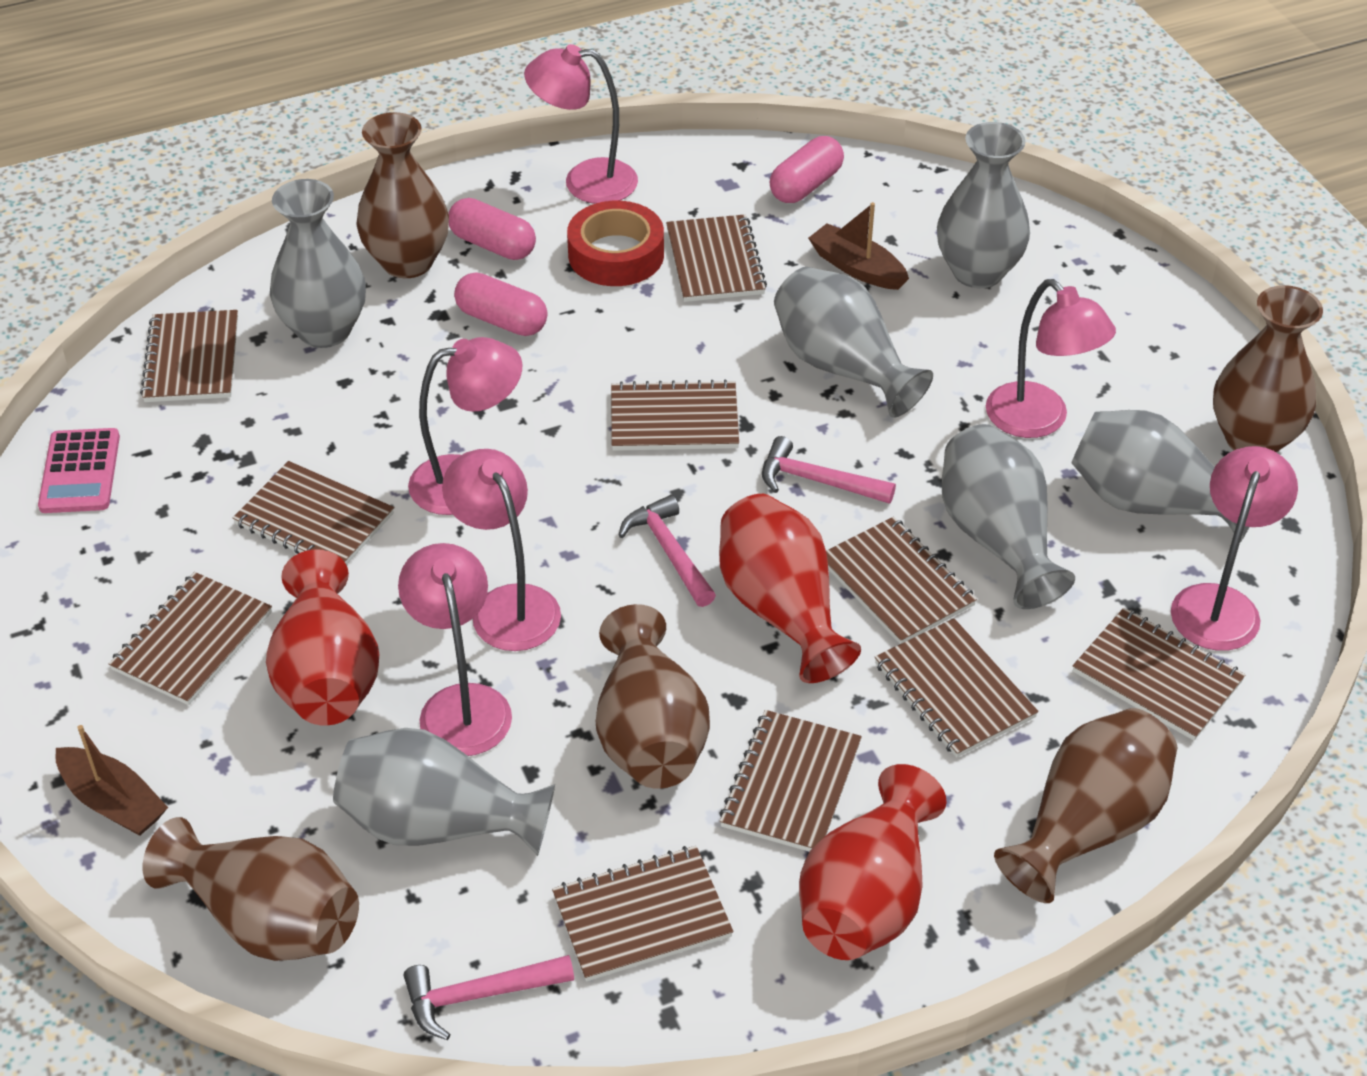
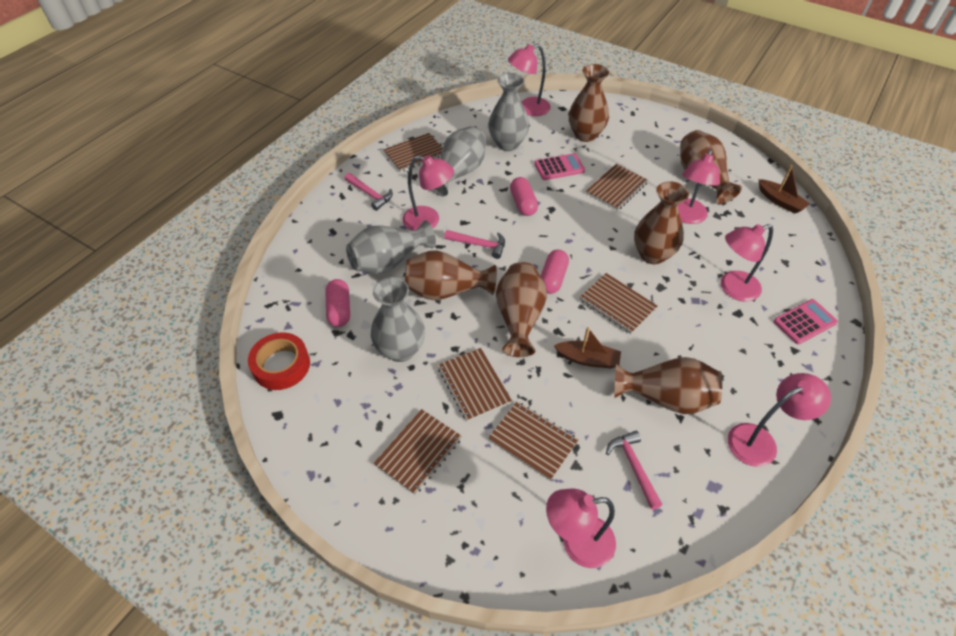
brown notebook: [109,572,272,705] [140,310,238,402] [233,461,394,565] [552,846,733,981] [611,379,739,451] [666,214,767,302] [719,710,862,852] [826,517,977,644] [875,618,1039,758] [1073,608,1245,740] = 10 -> [374,409,462,495] [384,133,443,172] [438,348,512,422] [488,401,579,481] [579,273,658,334] [586,164,648,211] = 6
brown vase: [143,817,359,961] [356,112,449,278] [596,604,710,789] [994,708,1177,903] [1213,285,1323,453] = 5 -> [405,250,497,300] [496,262,547,357] [569,64,609,142] [614,357,722,414] [634,181,689,264] [680,130,742,204] = 6
grey vase: [270,179,366,348] [333,728,555,856] [774,267,933,418] [937,122,1030,288] [942,424,1075,609] [1071,410,1249,542] = 6 -> [346,220,436,274] [371,277,425,362] [431,126,486,196] [488,73,529,151] = 4
pink calculator: [38,428,120,513] = 1 -> [534,153,585,180] [774,299,838,345] = 2
red vase: [266,549,379,725] [719,494,861,683] [799,764,947,960] = 3 -> none = 0

